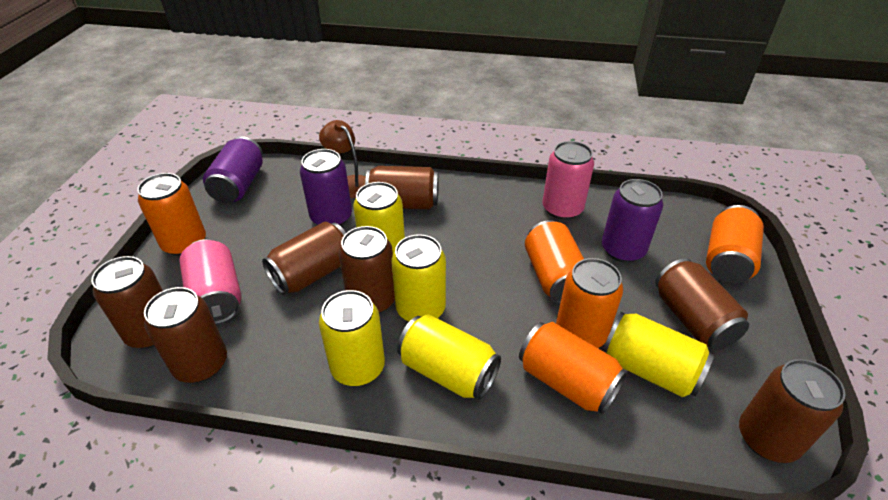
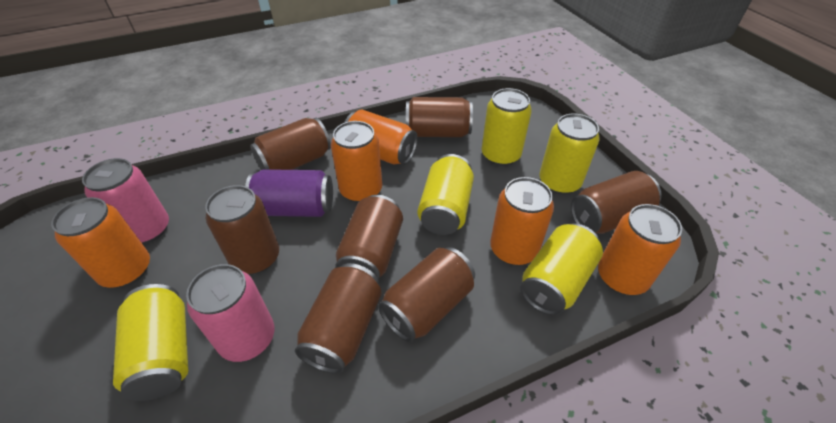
brown lamp: [319,120,366,198] = 1 -> none = 0
purple can: [203,137,263,203] [300,149,352,226] [602,179,663,263] = 3 -> [245,169,333,217] = 1

